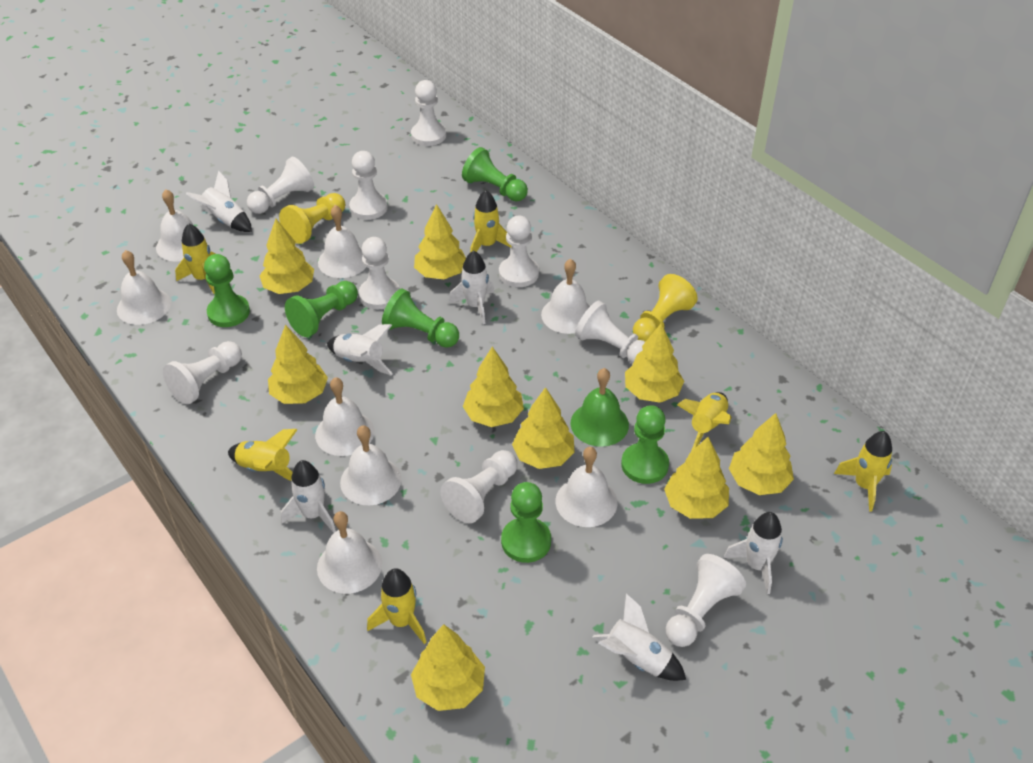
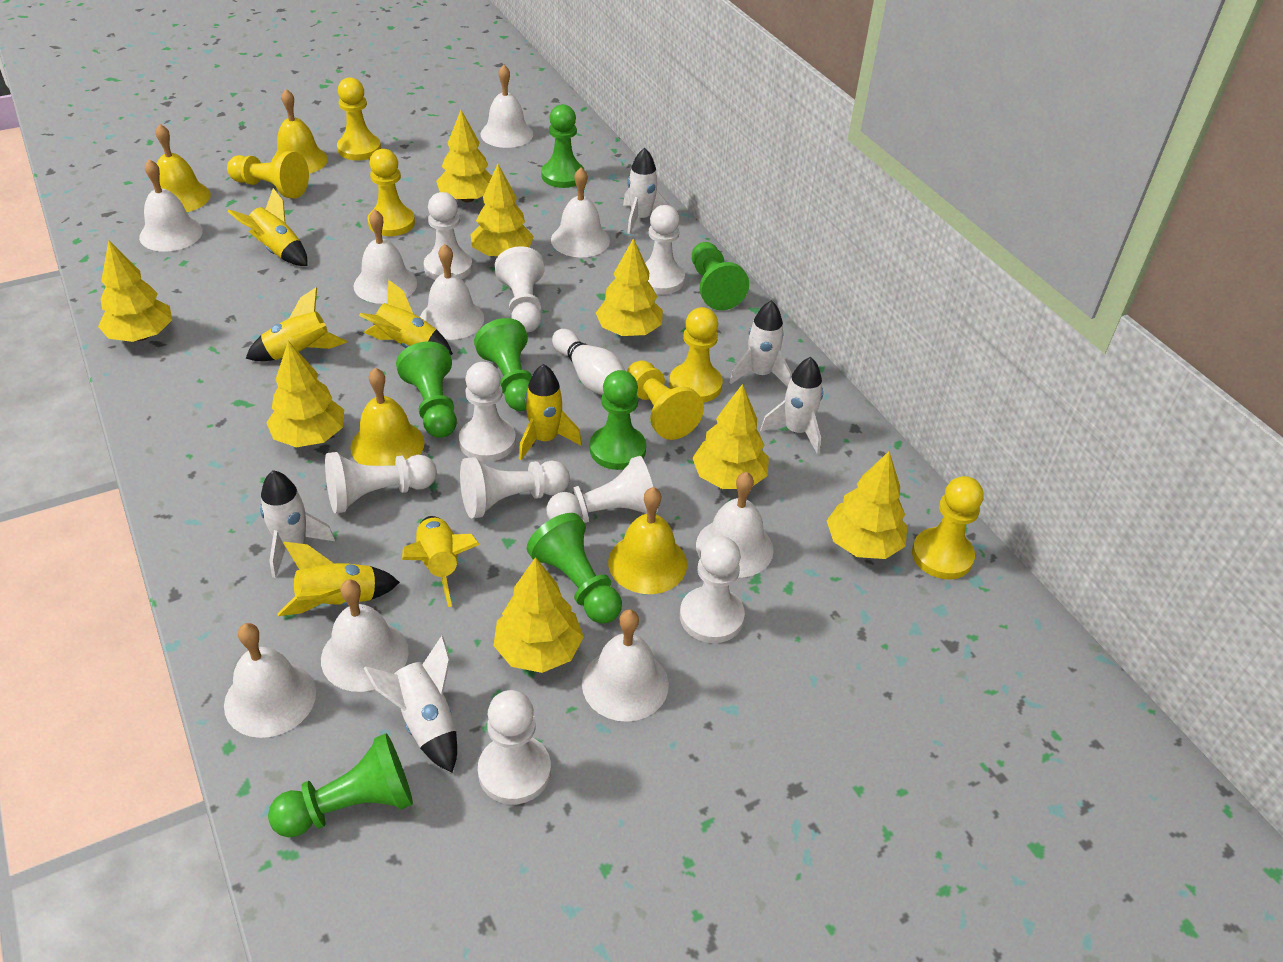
green bell: [571,368,629,447] = 1 -> none = 0
green pawn: [204,254,250,327] [285,281,358,337] [382,288,459,348] [462,147,528,201] [501,482,551,563] [621,405,669,484] = 6 -> [268,733,413,837] [396,342,457,438] [474,318,532,411] [527,513,622,624] [541,104,584,188] [590,370,646,470] [692,242,749,310] = 7
white bell: [117,250,171,325] [156,189,207,262] [315,377,374,456] [317,511,382,594] [318,205,366,278] [340,425,402,505] [541,259,590,334] [556,447,617,527] = 8 -> [139,159,203,252] [224,623,316,738] [321,579,409,692] [353,210,417,304] [420,244,484,340] [480,65,533,148] [551,168,610,258] [582,609,669,722] [696,472,774,578] = 9
white bowling pin: none = 0 -> [552,329,625,395] = 1
white rocket: [186,171,252,232] [281,460,336,533] [327,324,393,375] [449,250,494,324] [593,593,686,681] [724,512,783,594] = 6 -> [260,470,335,578] [364,636,457,772] [623,148,669,234] [729,300,791,387] [760,357,823,454] = 5
yellow bell: none = 0 -> [156,124,211,212] [271,89,328,174] [350,368,424,466] [608,487,687,594] = 4
yellow pawn: [279,193,345,244] [633,274,698,342] = 2 -> [227,151,309,199] [337,77,381,160] [368,149,415,236] [627,360,704,440] [669,307,723,403] [912,476,983,579] = 6
yellow tree: [260,219,314,294] [268,325,328,404] [411,625,485,711] [414,204,466,279] [463,346,524,427] [512,387,575,469] [625,323,684,403] [664,437,729,519] [729,413,794,495] = 9 -> [98,241,172,342] [266,341,344,447] [436,110,492,202] [470,164,534,257] [493,557,584,673] [596,238,663,336] [692,384,769,489] [827,451,907,559] = 8

